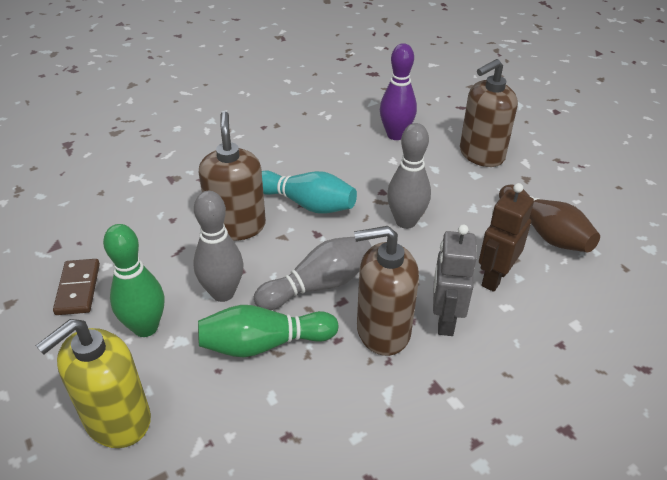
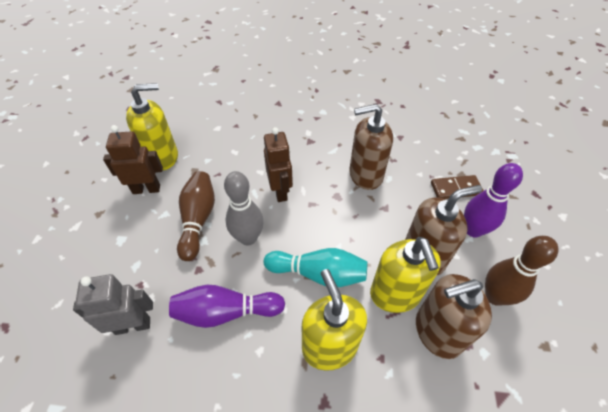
brown bowling pin: [499,185,600,252] = 1 -> [177,171,215,261] [485,236,559,306] = 2
brown robot: [479,183,534,292] = 1 -> [103,125,163,194] [264,127,293,202] = 2
green bowling pin: [103,224,164,337] [198,305,338,357] = 2 -> none = 0
grey bowling pin: [193,191,244,302] [254,237,372,310] [387,123,431,229] = 3 -> [224,171,264,245] = 1
purple bowling pin: [380,43,417,140] = 1 -> [169,285,285,328] [464,163,523,237] = 2
yellow soap dispenser: [36,319,151,448] = 1 -> [126,83,178,170] [302,269,367,371] [370,237,441,313] = 3

